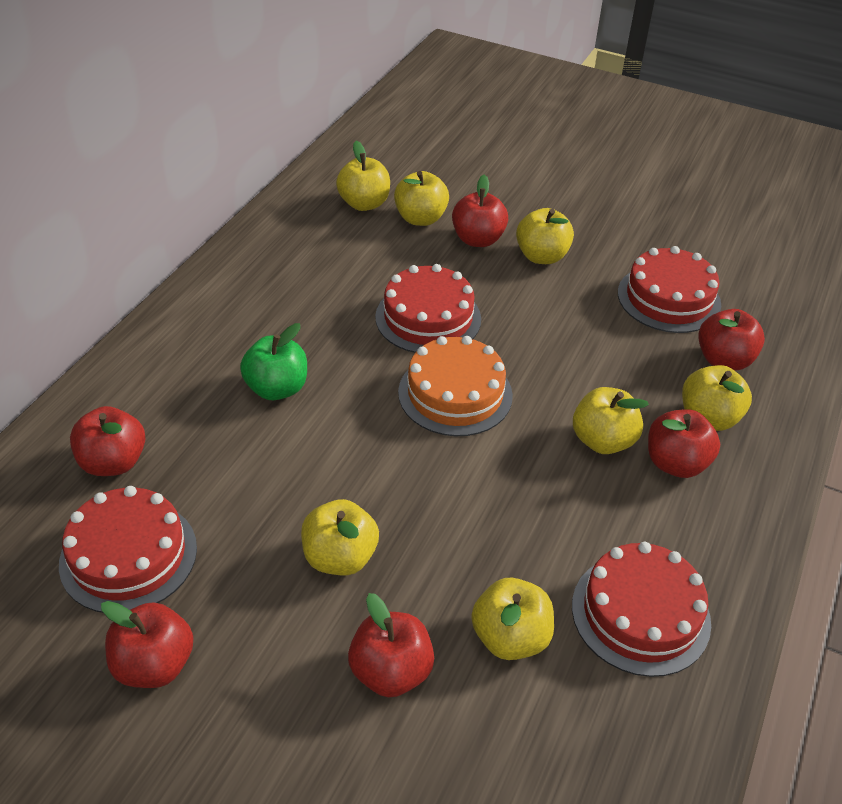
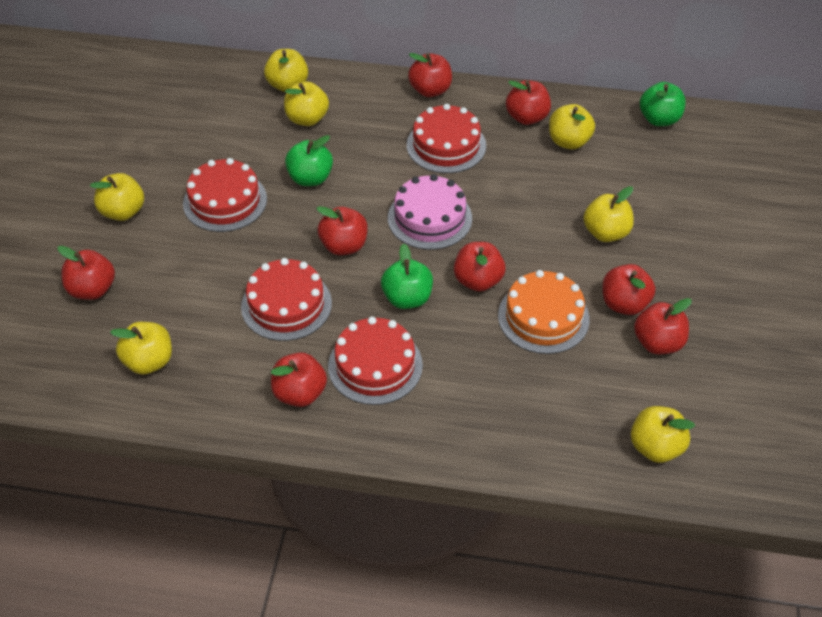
green apple: [240,323,307,400] = 1 -> [285,135,333,186] [381,243,433,309] [640,82,686,126] = 3
pink cake: none = 0 -> [388,174,472,250] = 1
red apple: [70,406,145,476] [101,601,193,688] [348,593,434,697] [452,175,508,247] [648,409,720,478] [698,309,765,371] = 6 -> [58,246,115,300] [271,352,327,407] [316,206,368,255] [408,53,452,97] [454,242,506,291] [506,80,551,125] [602,264,656,315] [634,298,692,354] = 8

